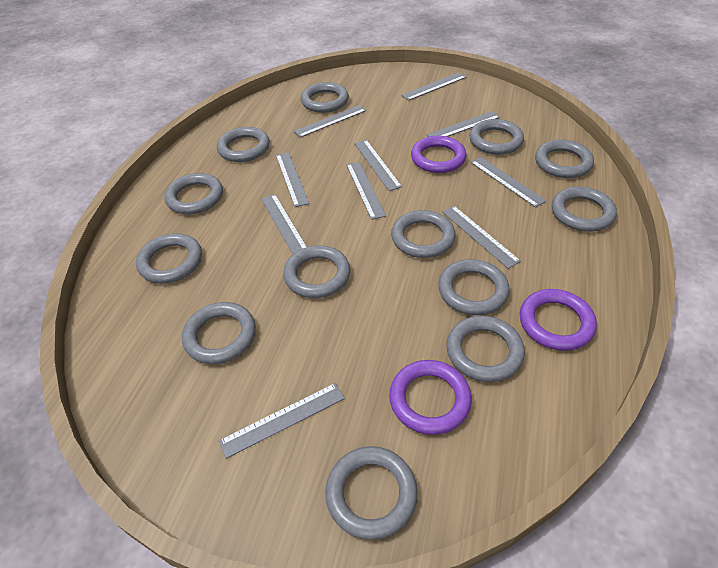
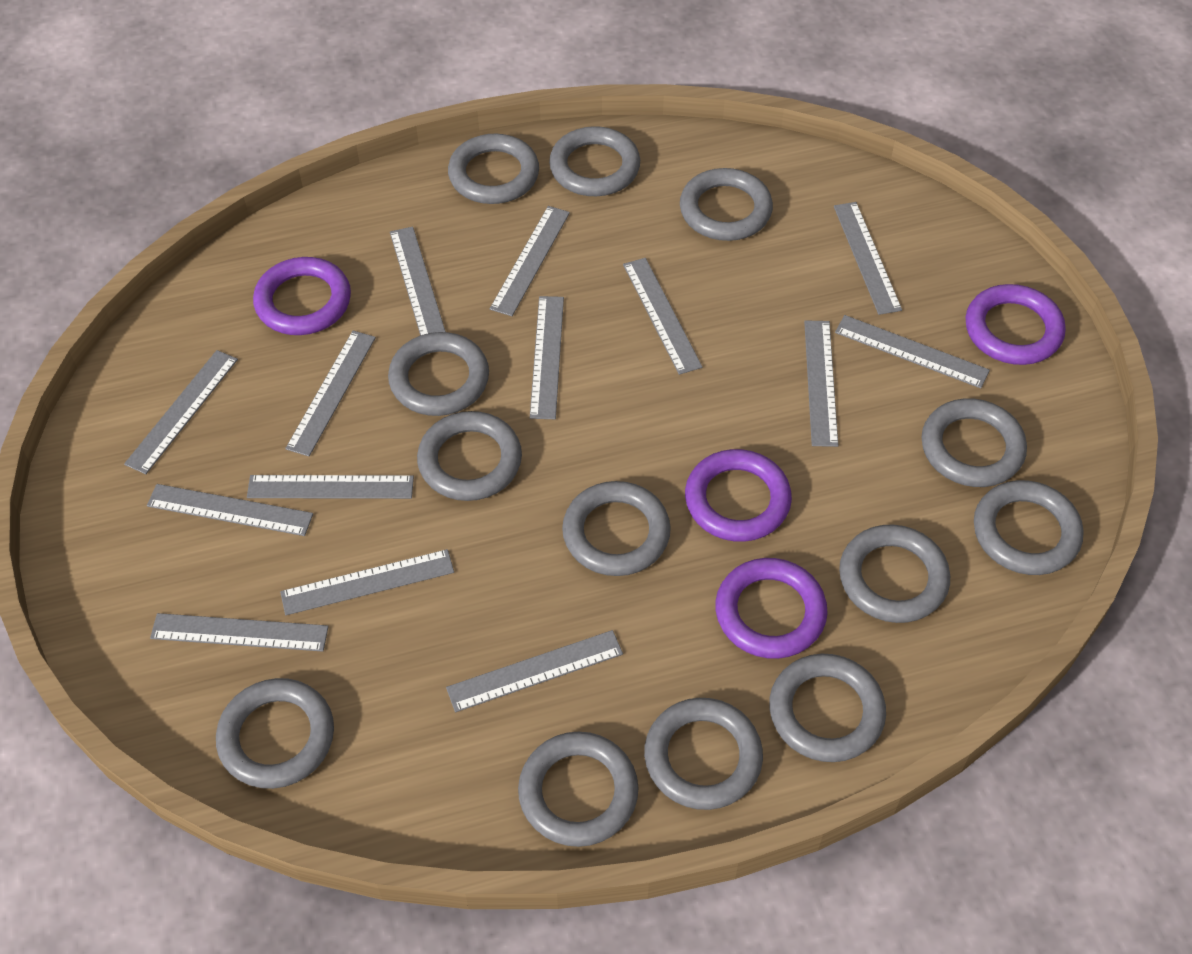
grey ruler: [219,383,345,459] [261,194,307,254] [276,152,309,207] [294,105,366,138] [346,162,386,220] [354,140,402,191] [401,72,466,101] [427,111,500,137] [442,206,521,269] [470,157,546,208] = 10 -> [124,350,238,474] [147,484,313,536] [150,613,329,652] [247,475,414,499] [280,549,454,615] [285,331,376,456] [390,227,446,335] [446,630,623,712] [490,206,570,316] [530,296,564,419] [623,258,702,375] [804,321,839,447] [834,202,902,315] [835,315,990,388] = 14
purple ring: [389,360,472,435] [411,136,467,173] [520,289,597,351] = 3 -> [253,257,351,335] [685,449,792,542] [715,558,828,659] [965,284,1066,365] = 4

